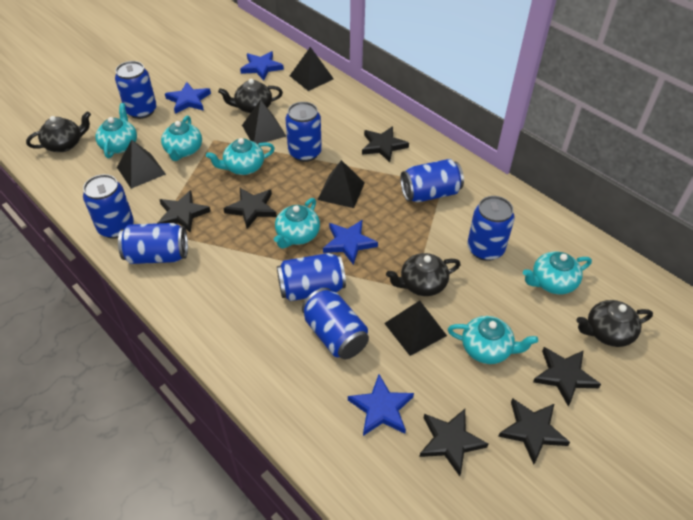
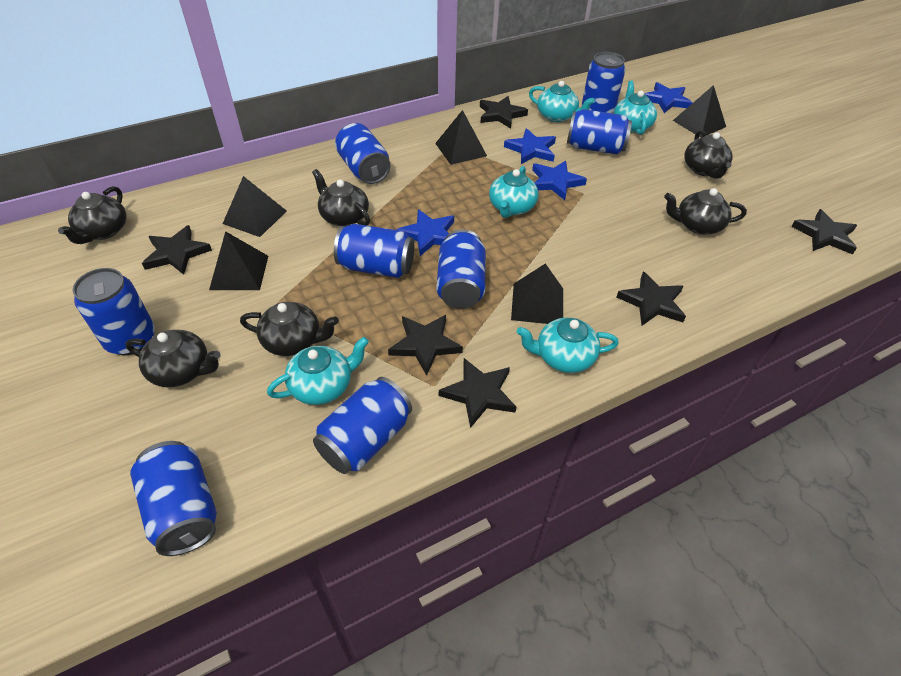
black teapot: [26,111,91,152] [218,79,283,113] [386,253,461,296] [576,300,653,347] = 4 -> [58,186,126,244] [125,330,221,387] [240,302,339,356] [312,169,370,226] [664,188,747,235] [684,130,733,179] = 6
turquoise teapot: [95,103,137,158] [161,115,202,161] [206,138,275,175] [274,198,320,249] [448,316,538,364] [523,251,592,294] = 6 -> [267,337,369,405] [489,166,539,218] [517,317,619,373] [529,81,595,122] [614,81,657,135] = 5

